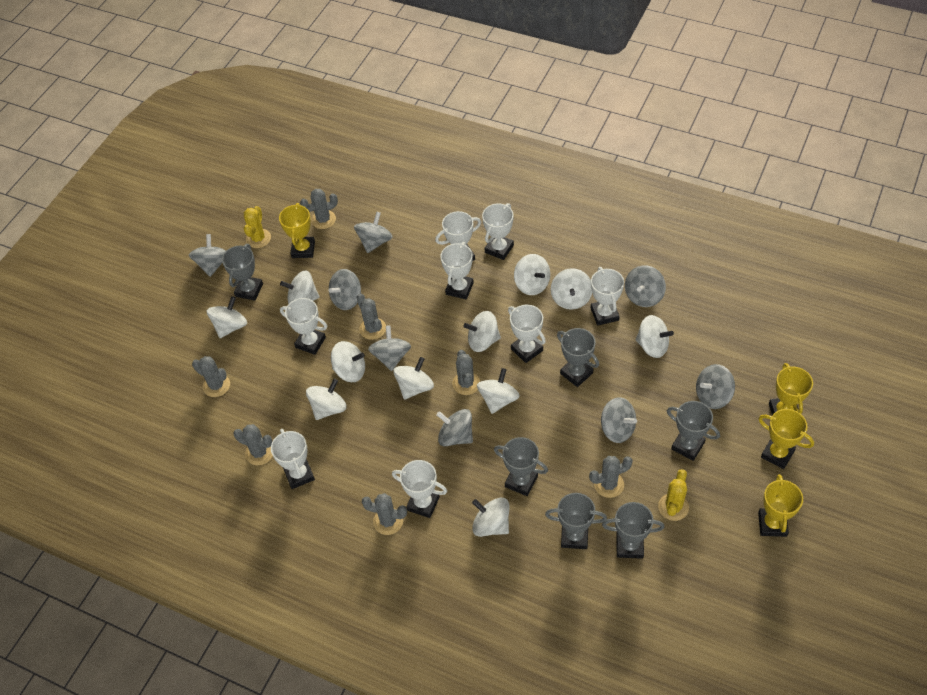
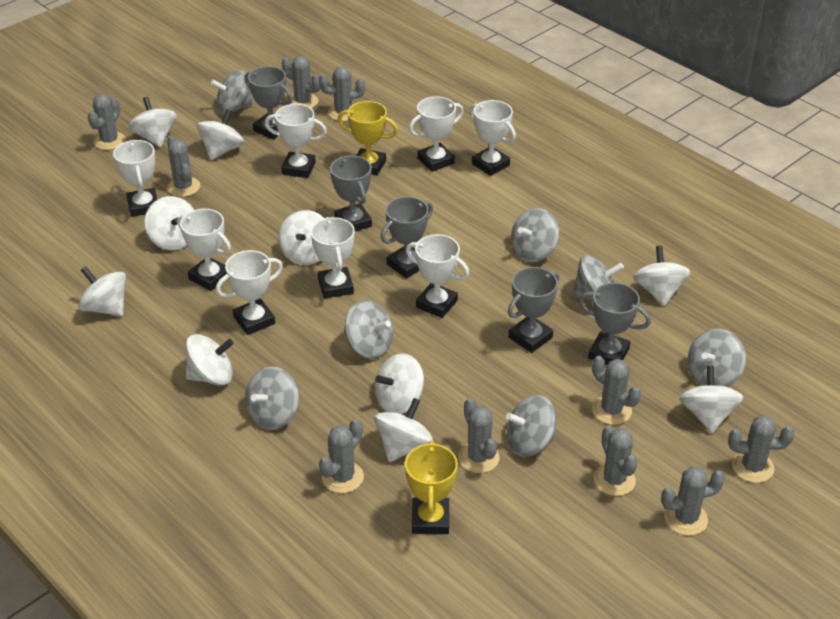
grey cactus: [192,356,230,397] [233,424,273,465] [300,189,338,229] [357,293,386,340] [362,493,407,535] [452,350,480,395] [589,456,633,498] = 7 -> [88,94,125,150] [167,136,200,197] [282,56,320,108] [319,66,365,121] [319,419,364,493] [458,398,500,473] [592,356,641,425] [594,426,637,496] [661,466,725,536] [728,415,795,483] = 10
grey spinning top: [189,234,226,277] [329,269,361,310] [354,212,393,253] [368,325,411,371] [436,409,473,446] [601,397,637,443] [625,265,666,307] [696,364,735,409] = 8 -> [211,70,254,115] [245,366,299,430] [345,300,393,359] [506,395,556,457] [511,208,559,262] [572,255,624,300] [688,329,746,387] = 7
grey trophy: [222,244,263,301] [494,437,548,496] [545,493,607,549] [557,328,599,387] [602,502,665,559] [667,401,720,461] = 6 -> [245,66,292,140] [330,155,372,231] [380,197,433,278] [508,267,559,353] [579,282,651,365] = 5
white spinning top: [207,296,247,338] [280,270,319,304] [306,379,347,420] [331,341,365,382] [393,357,434,400] [464,311,501,352] [472,498,509,537] [477,368,520,414] [514,254,550,295] [551,268,592,310] [635,315,674,358] = 11 -> [78,266,126,316] [128,97,177,147] [145,196,194,250] [185,334,234,385] [197,109,244,160] [279,210,325,265] [374,398,433,462] [375,353,424,414] [633,246,690,306] [679,366,744,433] = 10
yellow cactus: [244,206,271,248] [658,469,689,521] = 2 -> none = 0
yellow trophy: [279,203,315,258] [758,474,803,537] [759,409,814,469] [769,363,813,415] = 4 -> [337,101,398,176] [405,441,458,534] = 2

